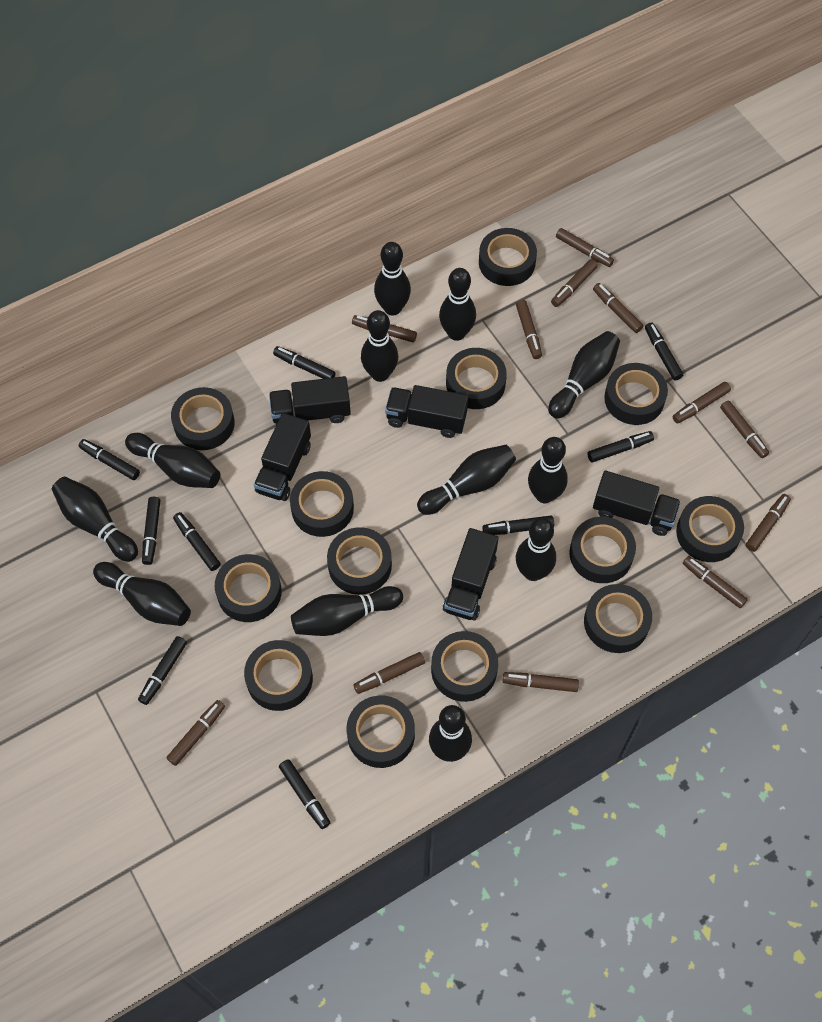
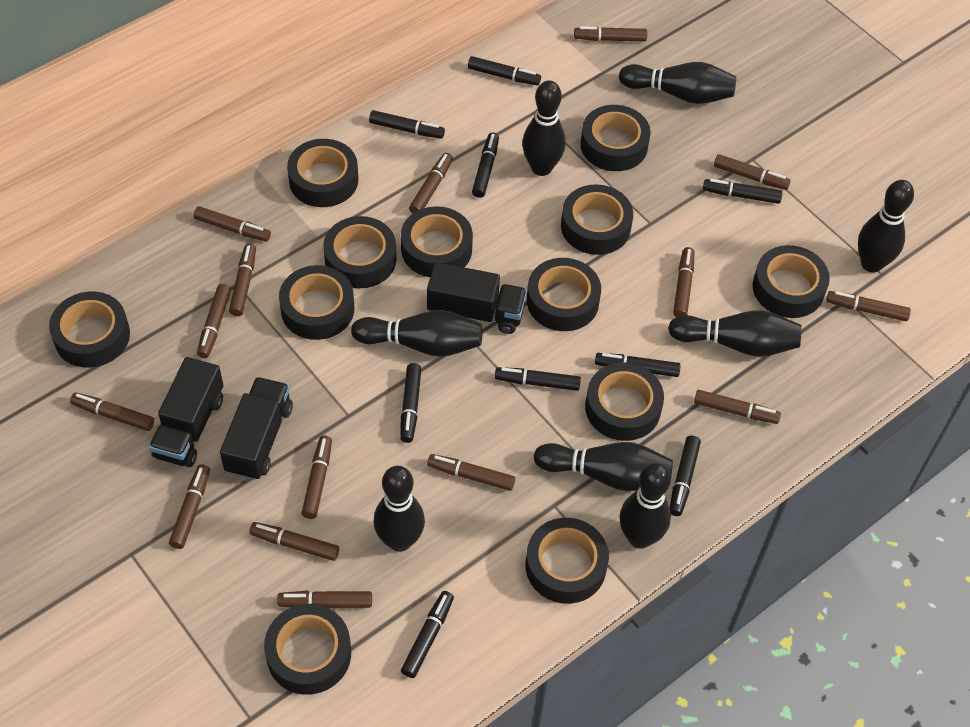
black bowling pin: [52,477,138,562] [93,562,191,626] [125,433,220,488] [291,586,403,636] [361,310,398,382] [374,242,411,316] [417,445,516,515] [429,705,472,762] [439,268,476,341] [516,518,556,581] [528,437,568,503] [548,331,620,419] = 12 -> [351,310,482,357] [374,466,425,552] [522,80,566,176] [533,442,673,491] [619,62,736,104] [620,463,671,549] [668,310,802,357] [858,180,914,273] = 8
black tape: [171,387,235,450] [215,554,282,622] [244,640,313,711] [290,471,354,537] [327,527,392,595] [346,695,415,768] [431,631,498,702] [446,348,507,409] [479,228,537,286] [569,517,636,583] [584,584,652,653] [604,363,668,425] [676,496,744,562] = 13 -> [49,292,130,368] [264,604,351,695] [279,265,354,340] [287,139,358,207] [323,216,397,288] [401,206,473,277] [526,518,609,604] [527,258,601,331] [561,184,633,255] [580,105,651,171] [585,362,664,441] [753,245,830,318] = 12
black truck: [254,413,311,501] [269,376,351,425] [385,385,468,438] [443,528,498,620] [593,471,681,536] = 5 -> [149,357,223,467] [220,377,293,480] [427,262,527,334] = 3
brown marker: [166,700,225,766] [352,315,417,342] [353,652,425,694] [503,672,579,692] [516,300,542,359] [551,259,598,307] [556,228,614,267] [593,283,643,333] [673,382,731,423] [683,556,748,608] [720,400,769,458] [746,494,791,552] = 12 -> [70,392,154,431] [169,464,210,549] [194,206,271,242] [197,284,231,358] [229,244,256,316] [249,522,339,561] [277,590,372,608] [301,436,332,519] [409,153,453,213] [427,454,515,491] [574,26,647,42] [673,247,694,317] [694,390,781,424] [714,154,791,190] [826,291,911,321] = 15

